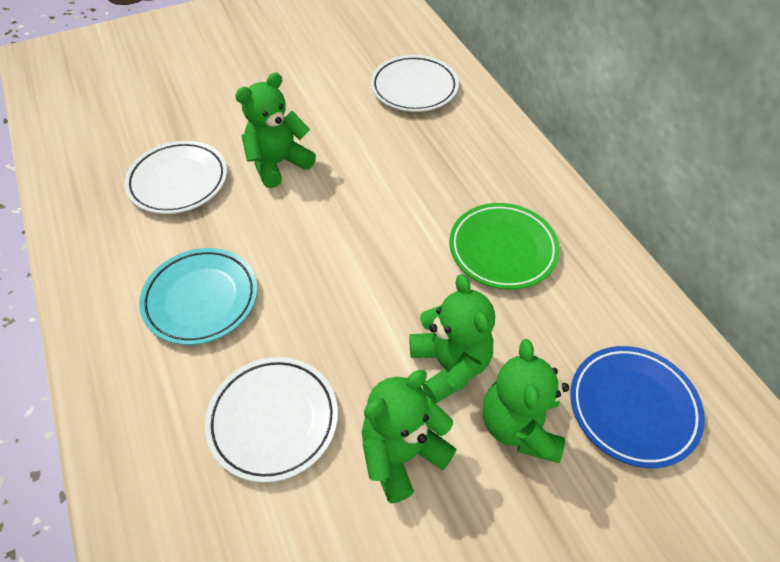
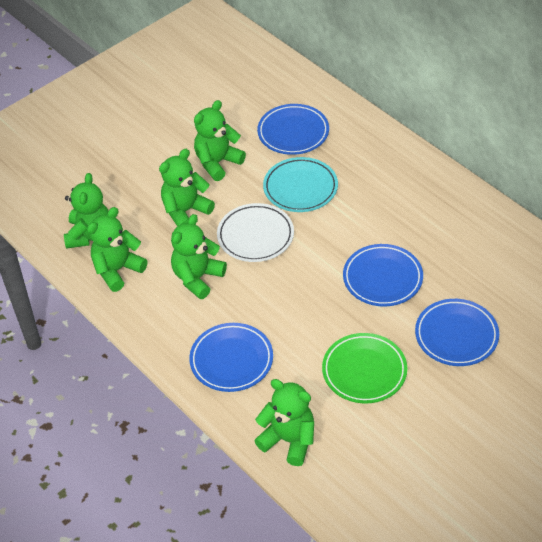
blue plate: [570,346,705,468] = 1 -> [189,323,273,392] [257,104,329,155] [343,244,423,307] [415,299,499,366] = 4
green teddy bear: [235,73,316,188] [362,370,457,503] [410,274,495,404] [483,339,569,463] = 4 -> [64,173,108,249] [87,207,147,292] [159,149,215,226] [171,214,227,299] [194,100,246,181] [254,379,314,466] = 6
white plate: [124,141,227,214] [205,357,338,482] [371,55,459,112] = 3 -> [217,203,294,262] = 1

